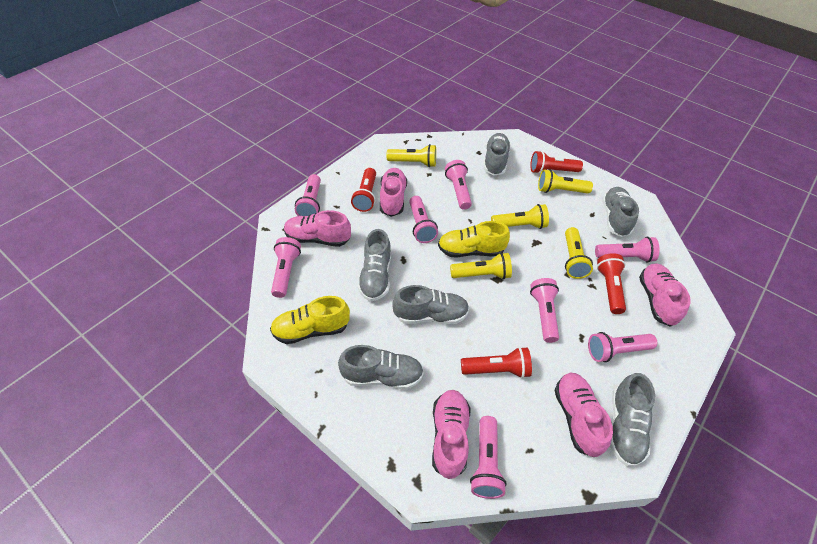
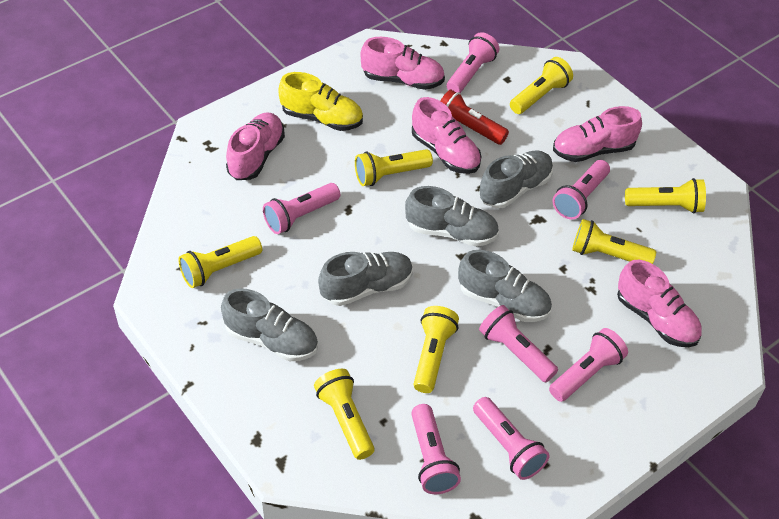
grey shoe: [338,345,424,389] [358,229,391,301] [392,285,469,324] [484,133,511,176] [602,187,639,237] [610,373,655,467] = 6 -> [221,288,318,361] [318,252,413,306] [405,186,499,247] [458,250,552,322] [479,150,553,208] = 5
pink flashlight: [271,237,301,298] [295,174,321,216] [409,196,438,243] [445,160,472,210] [470,416,507,499] [530,278,559,343] [588,332,657,362] [595,237,660,263] = 8 -> [263,183,340,234] [411,404,461,494] [447,32,499,93] [473,397,550,480] [479,305,558,383] [549,328,628,402] [552,160,610,220] = 7
red flashlight: [351,168,376,212] [461,347,532,378] [530,151,583,174] [597,253,626,314] = 4 -> [441,89,509,145] = 1
yellow flashlight: [386,144,436,167] [450,253,512,279] [491,204,549,229] [538,169,593,193] [565,227,593,279] = 5 -> [178,236,262,288] [314,369,375,460] [355,149,433,186] [413,306,459,393] [510,57,573,114] [572,219,656,264] [625,178,706,213] = 7
yellow shoe: [270,296,350,344] [438,221,510,258] = 2 -> [278,72,363,131] = 1

